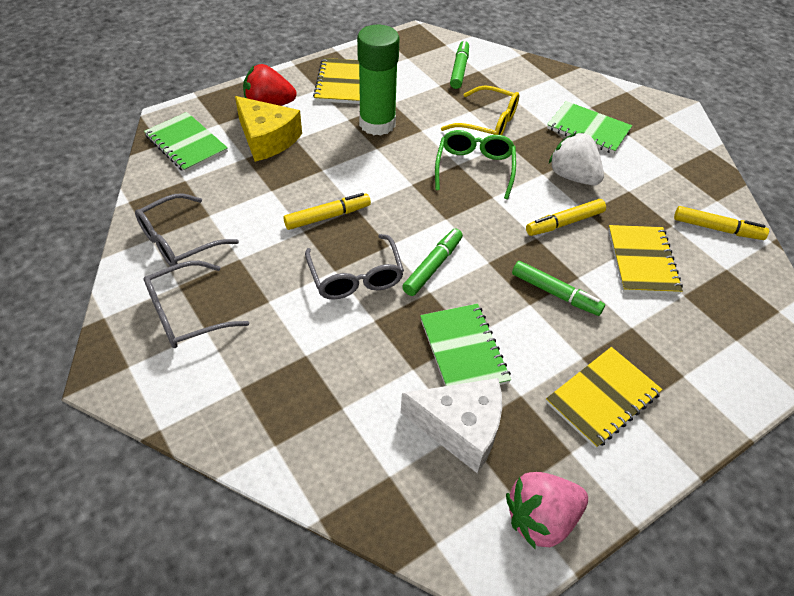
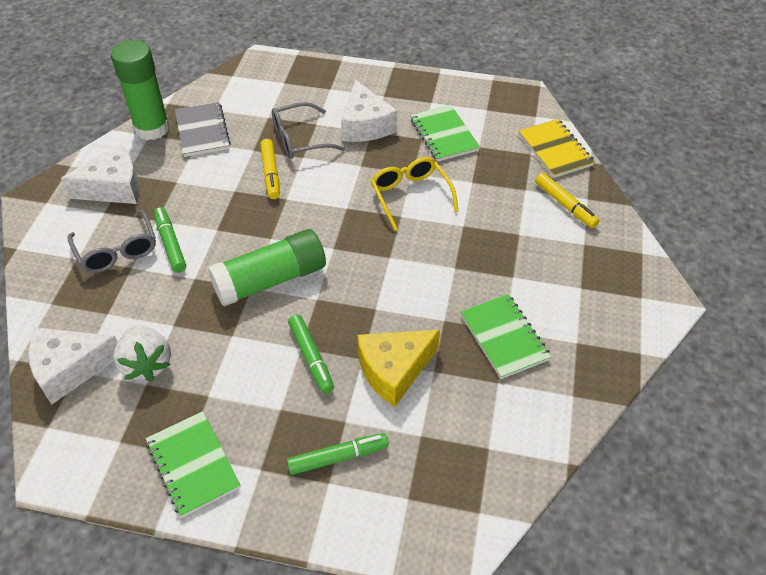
green glasses: [435,130,516,199] = 1 -> none = 0
green glue stick: [357,25,399,135] = 1 -> [111,40,170,140] [208,229,326,306] = 2
grey glasses: [135,193,239,267] [143,261,249,348] [305,234,404,300] = 3 -> [68,210,156,273] [272,102,345,159] = 2
grey notebook: none = 0 -> [175,102,231,157] = 1
pink strawberry: [506,472,588,549] = 1 -> none = 0
red strawberry: [243,64,297,106] = 1 -> none = 0
white cheese: [401,378,502,473] = 1 -> [28,327,117,404] [61,144,140,204] [341,80,398,142] = 3
yellow marker: [283,193,371,230] [526,199,606,236] [674,206,769,240] = 3 -> [260,139,280,199] [535,173,600,228] = 2
yellow notebook: [313,58,360,104] [546,347,663,449] [608,225,683,294] = 3 -> [519,119,595,178] = 1

